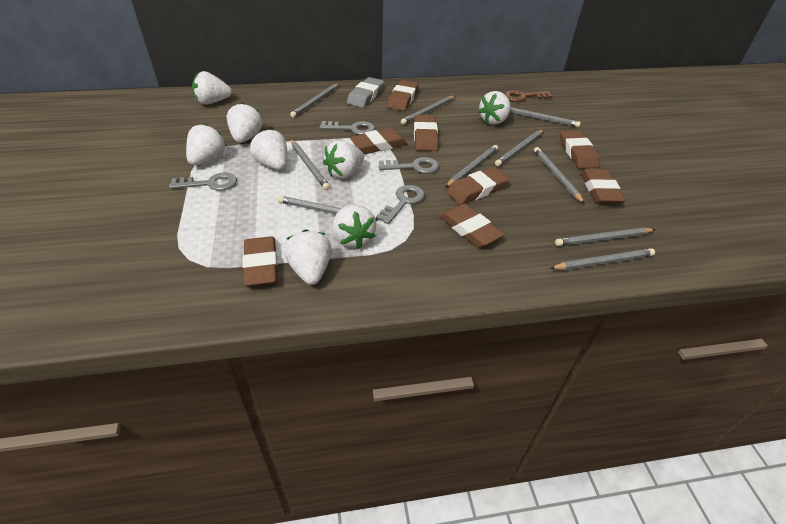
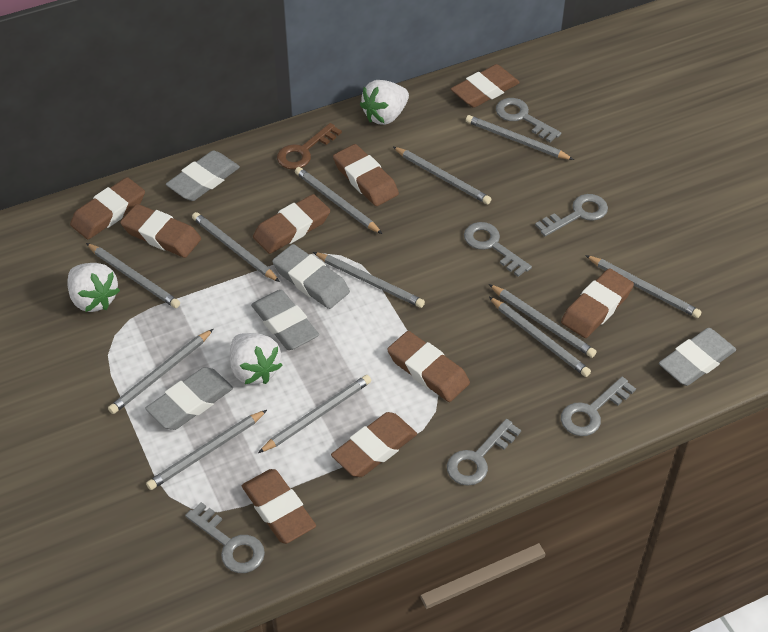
brown eraser: [243,236,278,287] [350,128,407,154] [387,80,419,111] [414,115,438,151] [440,204,504,248] [447,167,509,205] [560,130,599,169] [581,169,625,204] = 8 -> [70,177,145,239] [120,204,201,258] [242,469,316,544] [253,194,330,254] [331,412,417,477] [333,144,399,206] [387,331,470,402] [451,64,520,108] [561,268,634,338] = 9
grey eraser: [347,77,384,108] = 1 -> [145,367,233,430] [166,150,240,201] [251,290,319,350] [272,244,350,309] [659,328,736,386] = 5
grey key: [169,172,237,191] [319,121,375,135] [376,185,425,224] [379,157,439,174] = 4 -> [185,502,265,573] [447,419,521,486] [464,222,532,277] [496,98,561,142] [535,194,608,236] [561,377,636,436] = 6
grey pencil: [278,196,379,221] [290,84,339,117] [290,139,330,190] [401,96,455,124] [445,145,498,188] [495,130,544,166] [510,107,581,127] [534,147,585,204] [550,248,655,270] [555,228,655,246] = 10 -> [86,243,180,308] [108,329,213,414] [146,410,267,490] [192,212,280,282] [258,375,372,453] [295,167,382,234] [313,252,425,308] [393,147,491,204] [466,115,574,160] [489,284,596,358] [489,297,591,377] [585,255,702,318] = 12
white strawberry: [186,123,227,165] [192,71,232,105] [227,102,262,143] [250,129,287,170] [284,229,332,285] [323,140,364,179] [332,205,376,249] [478,91,511,125] = 8 -> [67,263,120,312] [230,333,283,385] [360,80,409,125] = 3

